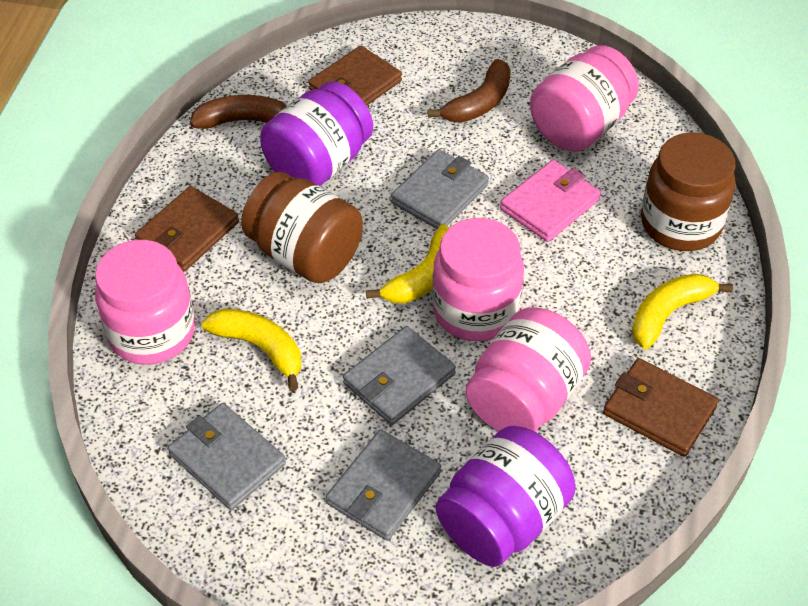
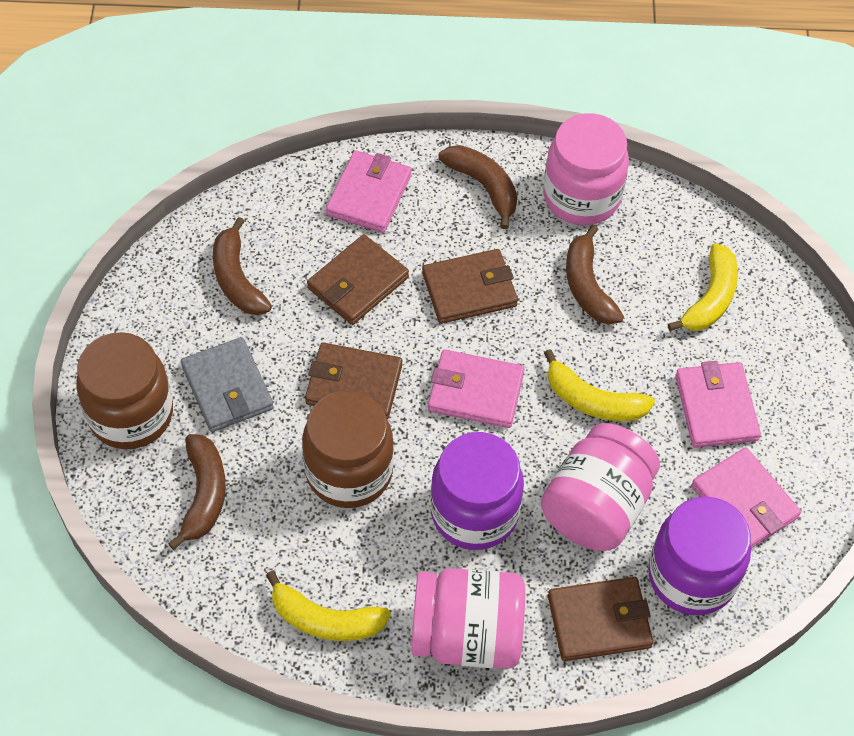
brown banana: [190,95,287,129] [427,59,511,123] = 2 -> [168,434,226,550] [213,217,272,315] [438,145,517,229] [566,225,624,325] = 4
brown wallet: [135,186,239,271] [308,46,402,106] [603,358,719,457] = 3 -> [305,342,402,420] [307,234,409,325] [422,249,518,324] [548,577,653,661] = 4
grey wallet: [168,403,286,510] [326,430,441,541] [343,326,456,425] [391,149,489,229] = 4 -> [181,337,274,432] = 1
pink jar: [95,240,195,365] [432,218,524,341] [466,307,591,432] [530,45,639,152] = 4 -> [411,568,525,669] [541,423,660,551] [543,113,629,225] = 3
pink wallet: [500,160,601,242] = 1 -> [326,150,412,233] [428,349,524,428] [675,361,761,448] [691,447,801,549] = 4

